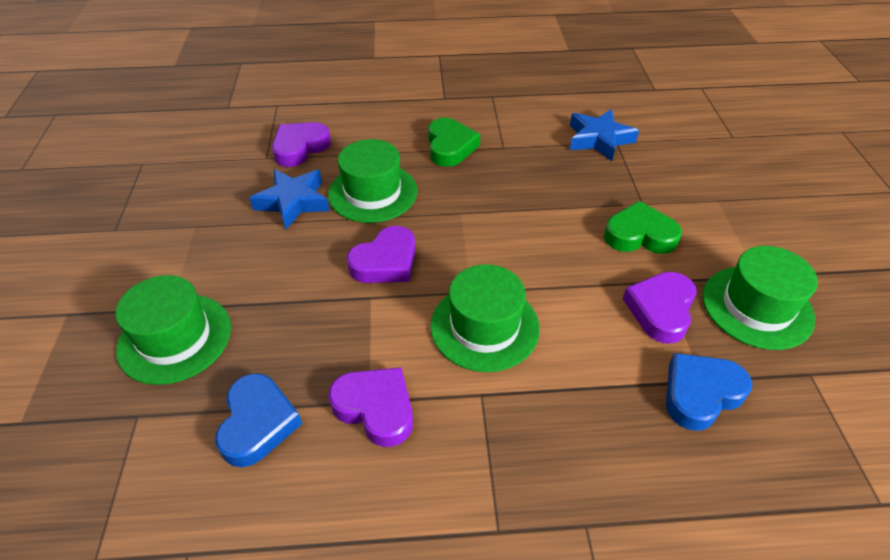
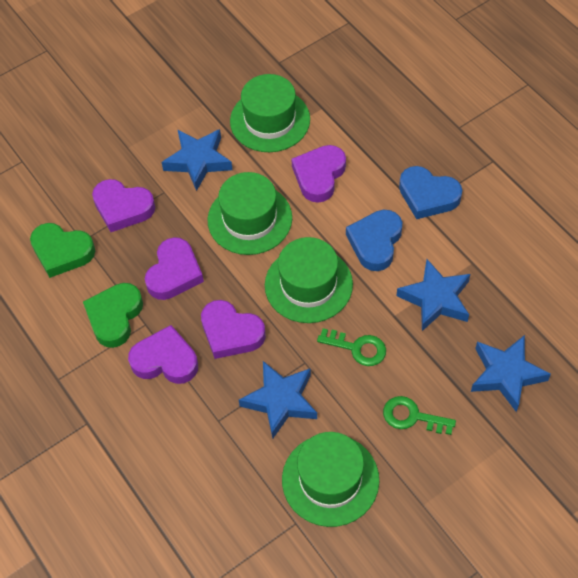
blue star: [249,169,330,229] [570,109,639,161] = 2 -> [161,129,233,191] [239,361,317,439] [396,259,470,331] [471,335,551,412] = 4
green key: none = 0 -> [317,328,386,366] [383,396,456,435] = 2
purple heart: [272,122,331,167] [328,367,413,447] [347,226,415,283] [623,272,697,344] = 4 -> [92,179,155,232] [128,325,198,384] [145,237,204,300] [201,300,266,359] [291,145,346,203] = 5

